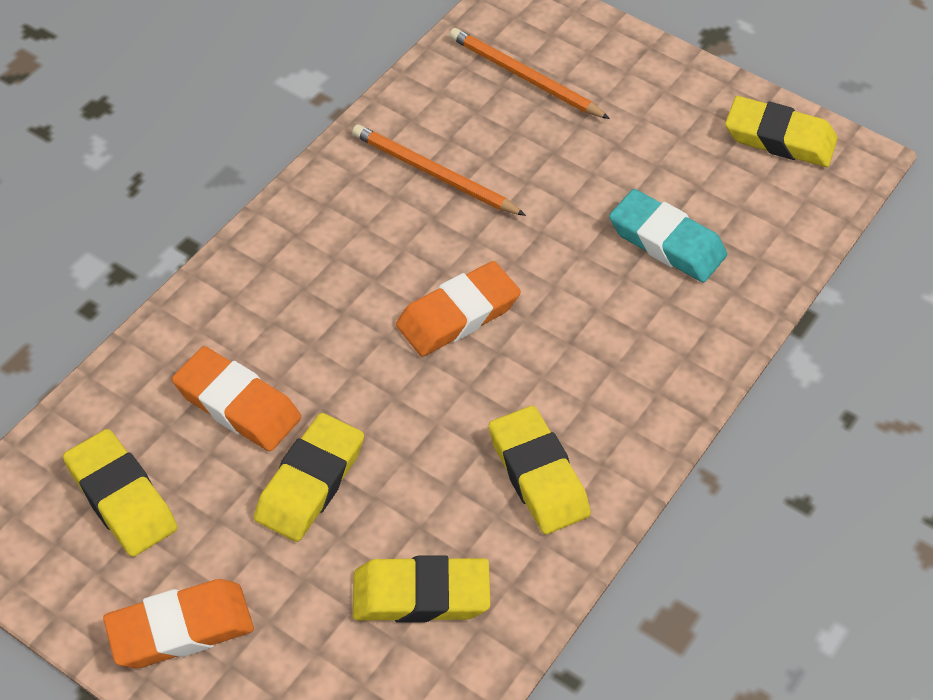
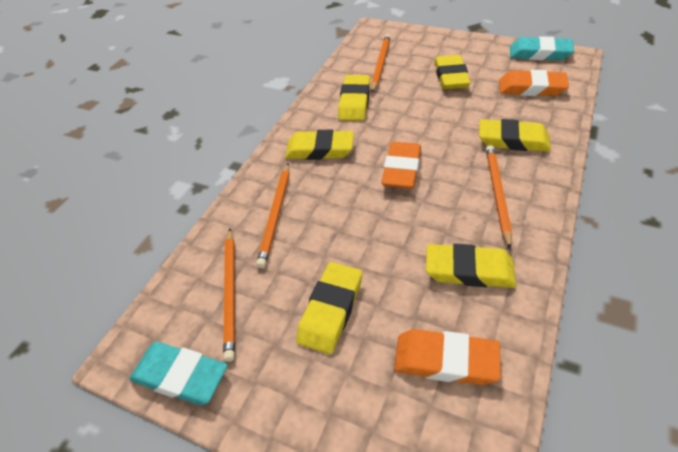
orange pencil: [352,125,526,216] [449,28,610,119] = 2 -> [223,228,235,362] [256,163,289,268] [371,34,391,93] [486,145,512,249] = 4
turquoise eraser: [609,189,727,283] = 1 -> [129,342,228,405] [510,36,574,60] = 2
yellow eraser: [63,429,178,557] [254,413,364,542] [353,555,490,623] [489,406,591,534] [725,96,838,167] = 5 -> [285,130,354,160] [296,262,362,354] [338,75,370,121] [426,244,516,288] [434,55,471,89] [479,119,551,152] = 6

